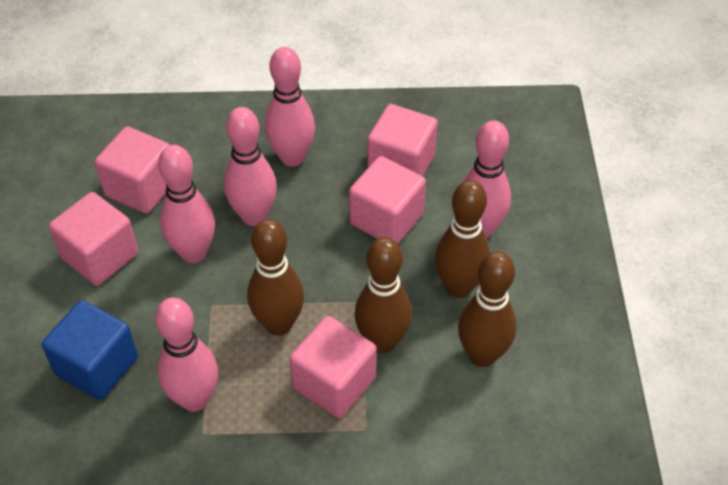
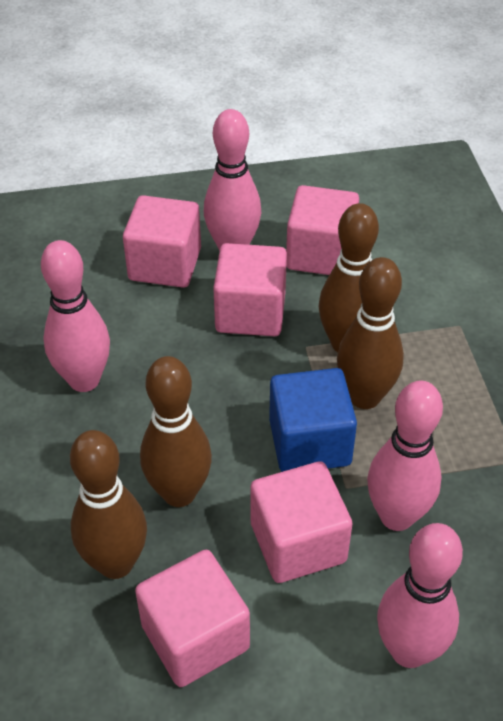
pink bowling pin: [155,297,218,412] [158,145,215,263] [224,107,277,226] [265,47,315,167] [463,120,511,238] = 5 -> [41,240,110,392] [204,109,262,251] [367,380,443,531] [377,523,463,668] = 4

